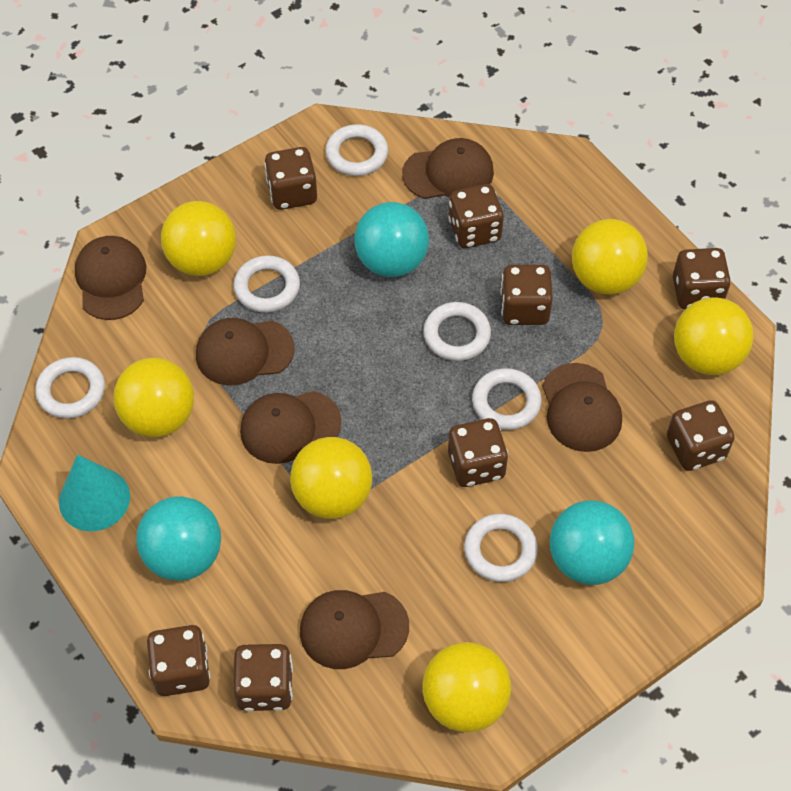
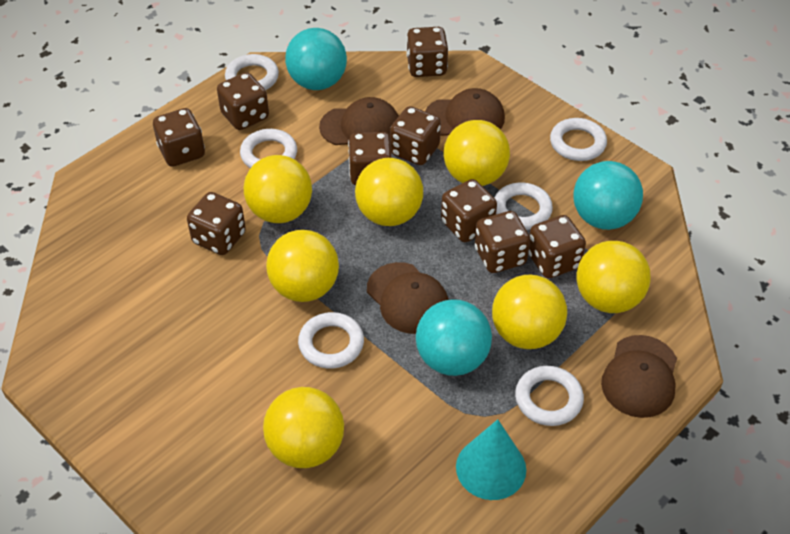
brown cap: [75,236,146,320] [196,318,294,385] [240,391,342,464] [300,590,409,669] [402,138,494,199] [542,363,622,452] = 6 -> [319,97,399,145] [367,262,448,334] [425,88,505,136] [601,335,677,418] = 4
brown dice: [147,625,210,696] [233,644,293,711] [264,147,317,210] [448,184,504,248] [448,418,508,487] [500,265,553,325] [667,400,734,471] [673,248,731,309] = 8 -> [153,108,205,167] [187,192,246,255] [217,72,269,130] [348,132,392,185] [390,106,441,165] [406,27,448,77] [441,179,497,242] [475,211,530,273] [528,215,586,278] = 9
yellow ball: [114,358,194,437] [161,201,236,276] [290,437,372,519] [422,642,511,732] [572,219,648,295] [674,297,754,375] = 6 -> [244,155,312,223] [263,387,344,468] [266,230,339,302] [355,158,423,226] [444,120,510,186] [492,275,567,349] [577,241,651,313] = 7

